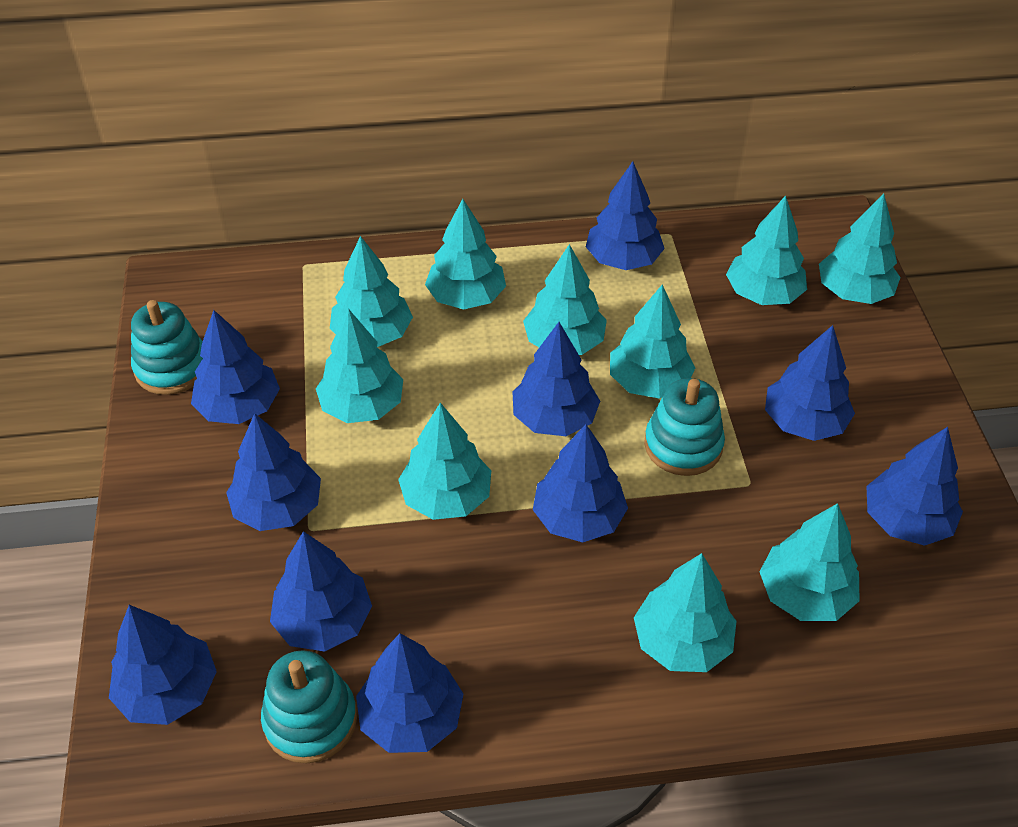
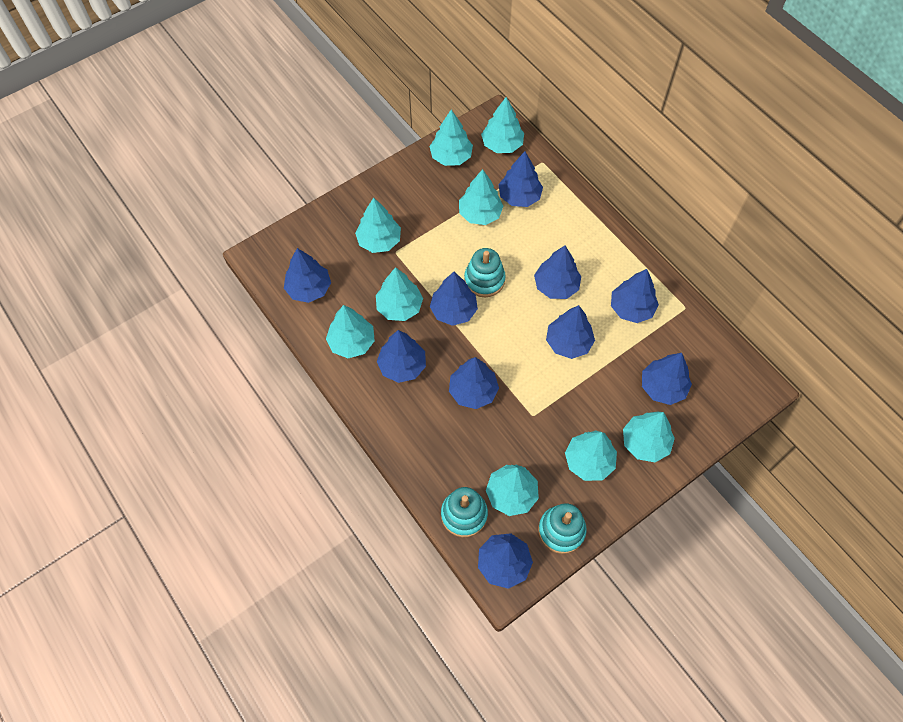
turquoise tree: [316,309,403,423] [330,236,413,347] [398,403,491,520] [425,199,506,309] [523,244,607,355] [610,284,695,399] [634,553,736,672] [726,195,807,305] [760,503,860,621] [819,194,901,304] = 10 -> [326,305,375,358] [355,197,401,253] [376,267,423,321] [429,109,473,166] [459,169,504,225] [481,97,524,153] [486,465,539,516] [565,430,617,481] [623,412,675,462] = 9

